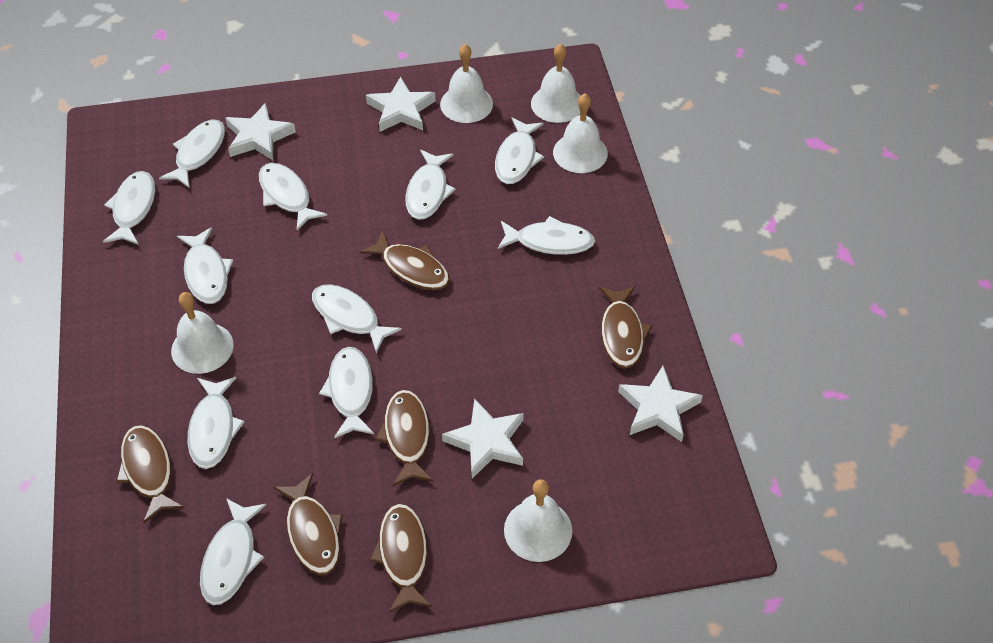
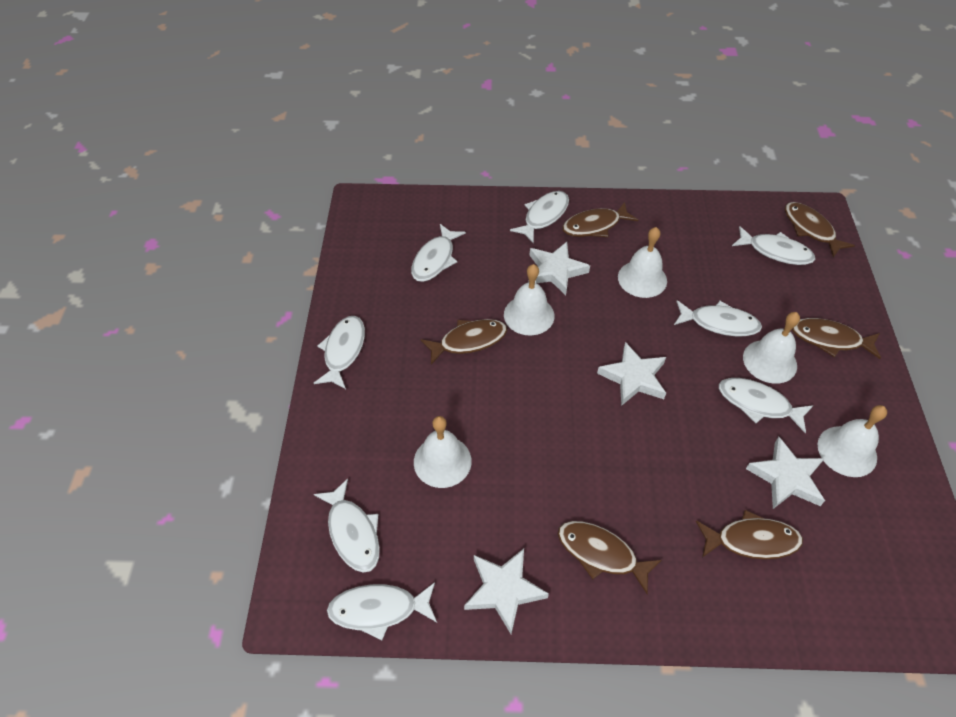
white fish: [103,171,155,245] [159,119,225,188] [177,227,233,304] [187,377,244,469] [200,498,266,605] [259,163,327,230] [312,284,402,353] [319,347,374,438] [405,150,456,220] [495,117,544,184] [497,216,595,255] = 11 -> [314,316,365,389] [314,479,380,573] [327,582,437,640] [411,224,466,282] [510,191,569,244] [674,300,762,336] [719,378,814,433] [732,226,815,265] = 8

